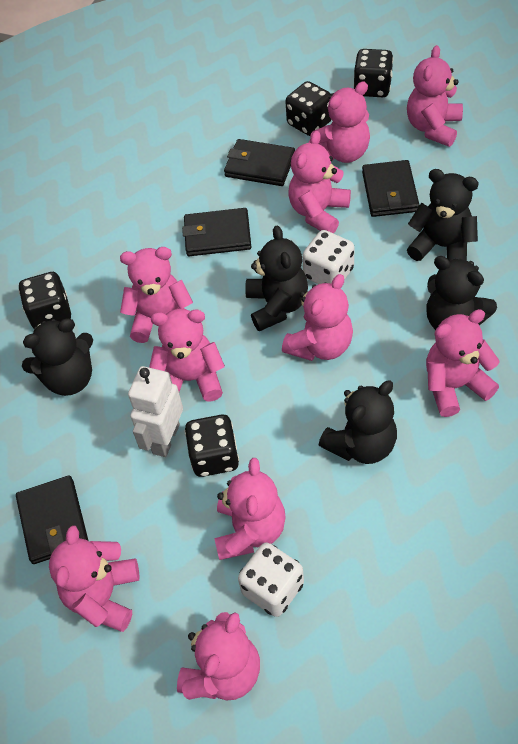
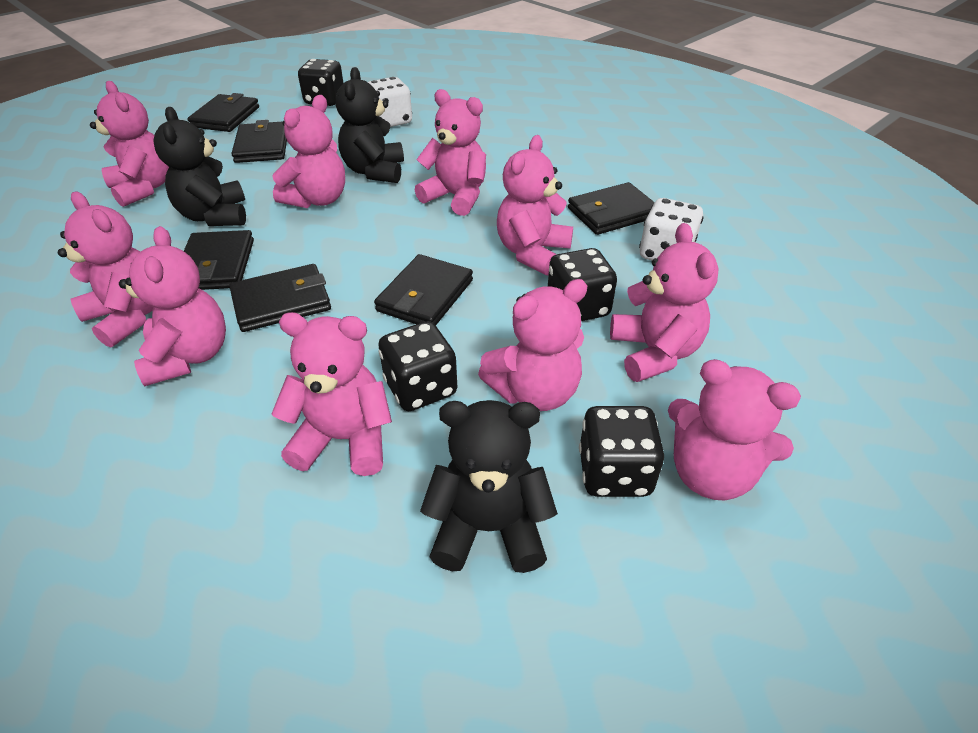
black teddy bear: [22,318,93,396] [245,226,308,331] [319,381,397,464] [407,169,479,261] [426,256,497,330] = 5 -> [153,107,246,226] [336,67,404,183] [420,400,558,573] = 3
black wallet: [16,475,88,564] [182,208,251,256] [224,139,295,186] [362,160,419,217] = 4 -> [184,230,254,290] [187,93,259,132] [229,264,331,332] [231,120,287,163] [374,254,473,325] [568,182,655,235] = 6
white robot: [128,366,183,457] = 1 -> none = 0

